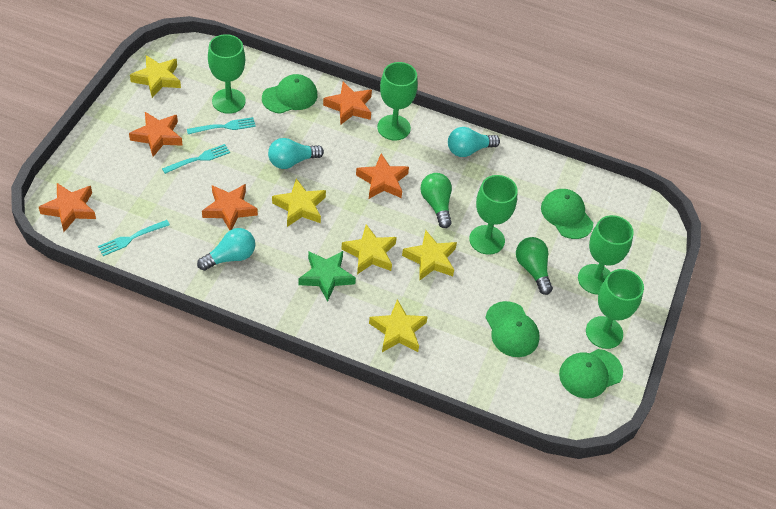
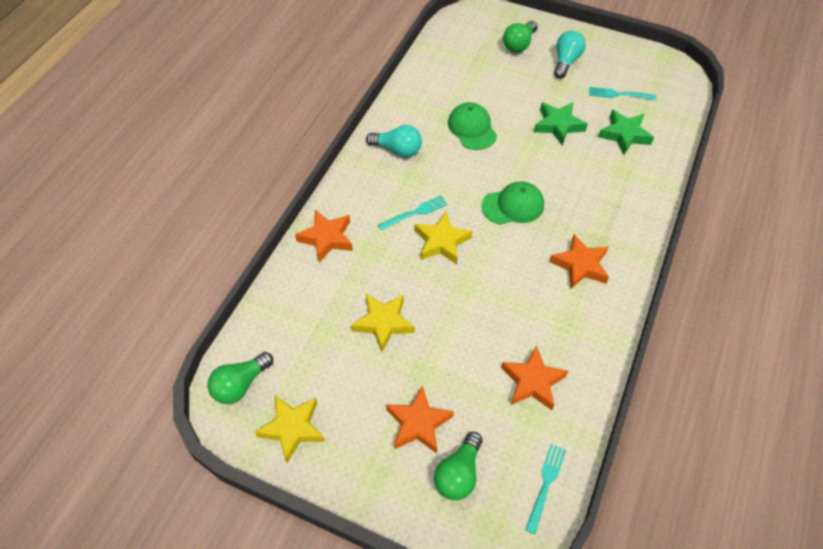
green cap: [262,74,318,114] [485,301,539,357] [541,189,593,239] [559,349,623,398] = 4 -> [448,102,497,150] [481,181,544,225] = 2
green goblet: [208,34,246,114] [377,62,418,140] [469,175,518,255] [578,215,634,295] [586,269,644,349] = 5 -> none = 0
green light bulb: [420,173,452,228] [516,237,553,295] = 2 -> [207,352,273,404] [434,432,482,500] [503,21,538,53] = 3
green star: [298,251,356,302] = 1 -> [534,102,588,145] [598,110,654,155] = 2
orange star: [39,183,96,232] [129,112,183,157] [202,184,258,230] [323,82,372,125] [356,154,409,199] = 5 -> [295,210,353,263] [386,386,454,453] [501,345,568,410] [550,234,609,289] = 4
turquoise light bulb: [197,228,255,271] [268,138,324,169] [448,127,500,157] = 3 -> [366,125,422,157] [554,31,585,78] = 2
yellow star: [130,55,181,98] [272,179,326,227] [341,224,397,274] [369,299,428,352] [402,230,457,281] = 5 -> [255,396,325,463] [351,294,415,352] [415,212,472,264] = 3

